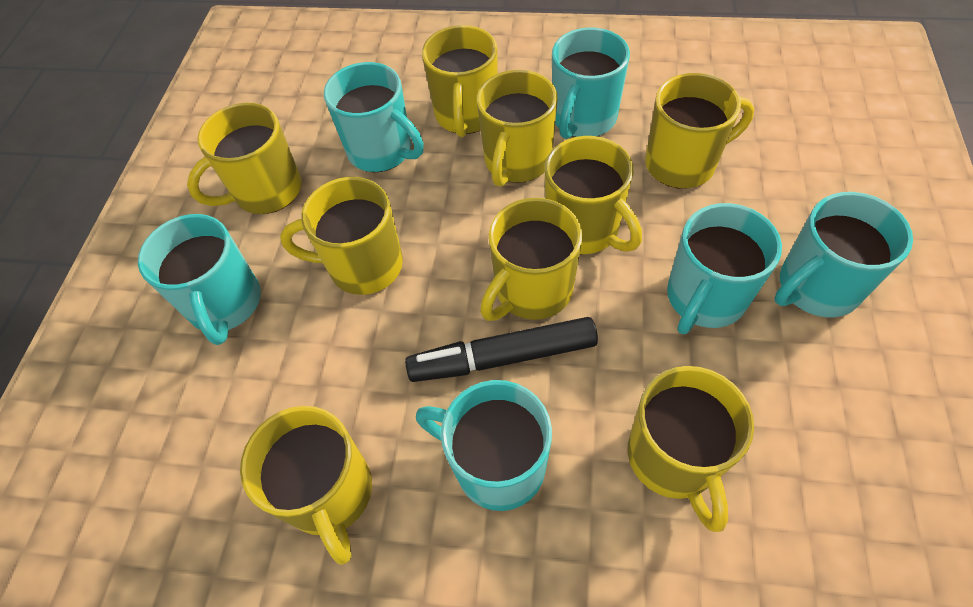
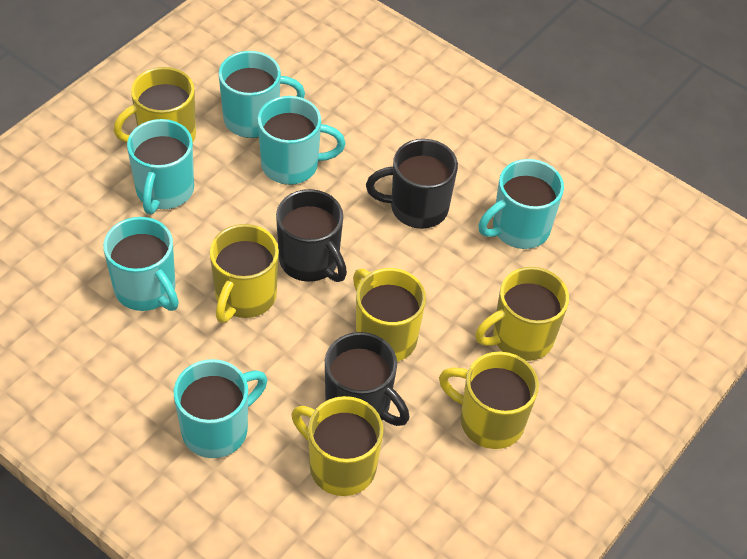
black marker: [405,317,598,382] = 1 -> none = 0
black mug: none = 0 -> [276,189,347,282] [325,332,409,426] [366,139,458,229] = 3
yellow mug: [187,103,301,214] [240,406,372,565] [280,177,403,295] [422,25,498,137] [477,70,558,187] [480,198,583,321] [545,136,642,254] [628,366,754,532] [645,73,755,189] = 9 -> [113,67,196,142] [210,224,279,323] [291,396,383,496] [353,268,426,362] [439,352,539,449] [475,267,569,361] = 6

